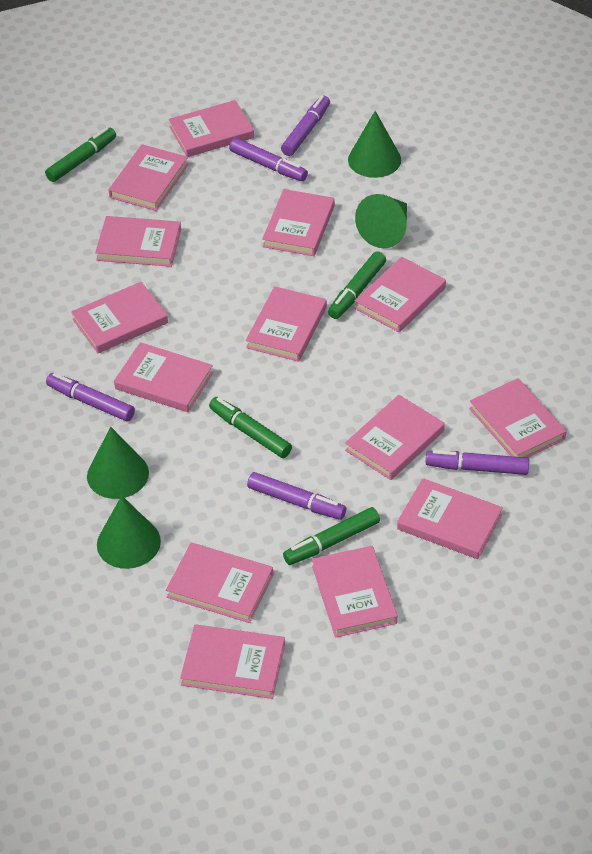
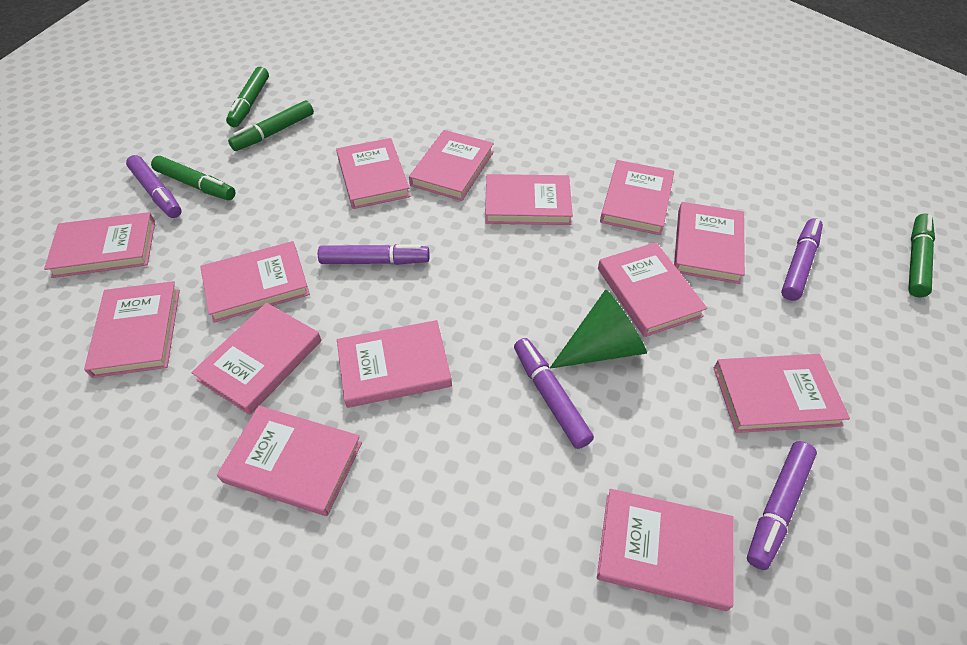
green cone: [87,427,149,499] [97,495,161,569] [348,111,401,178] [355,194,407,248] = 4 -> [550,290,647,369] = 1

